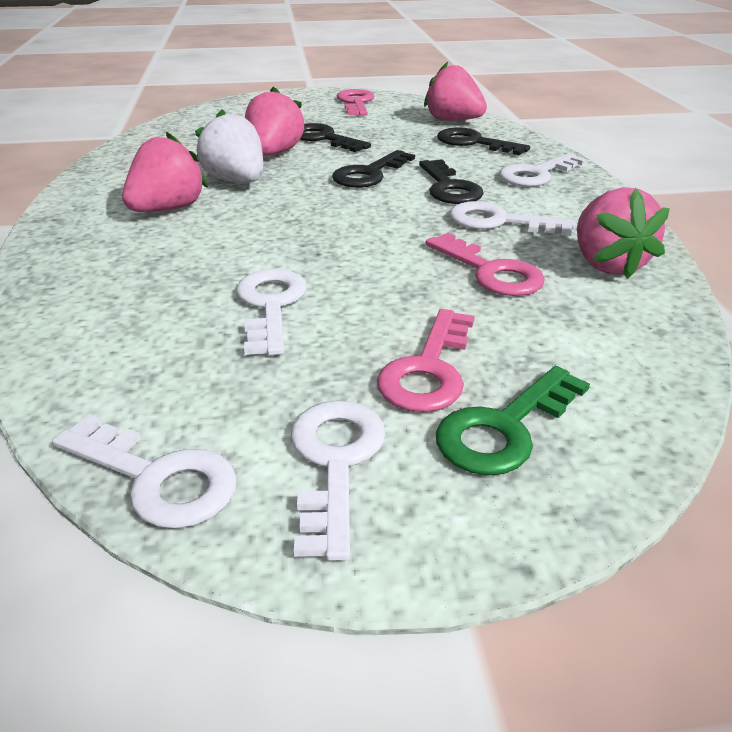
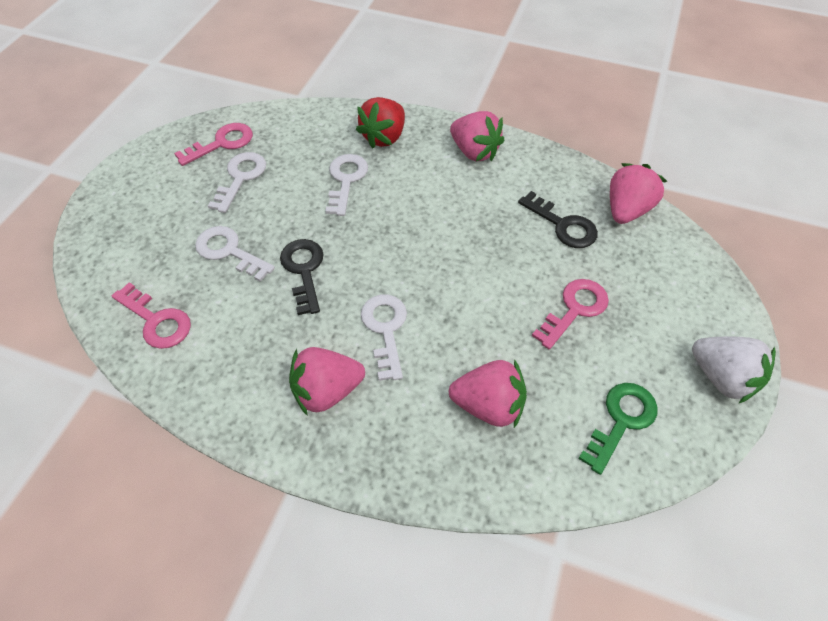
black key: [300,123,371,152] [332,150,415,188] [419,159,484,204] [437,127,530,156] = 4 -> [280,239,324,315] [518,191,598,248] = 2
red strawberry: none = 0 -> [356,97,405,148] = 1
white key: [52,414,237,529] [236,269,307,355] [291,400,385,561] [449,201,575,236] [499,153,587,187] = 5 -> [195,226,275,282] [208,152,266,213] [325,154,368,216] [361,294,407,381] = 4

